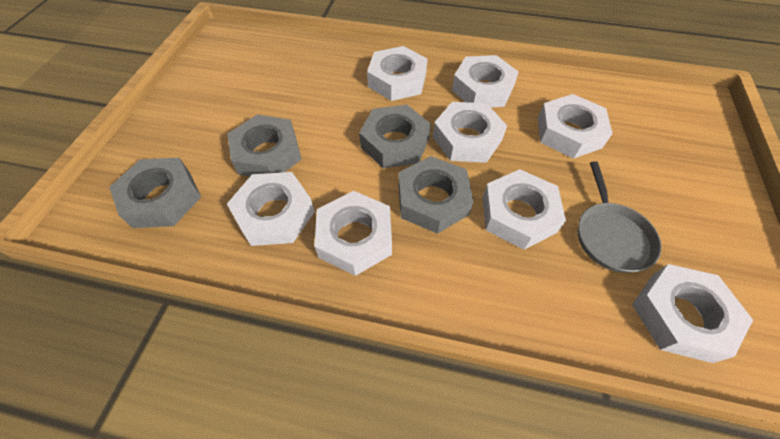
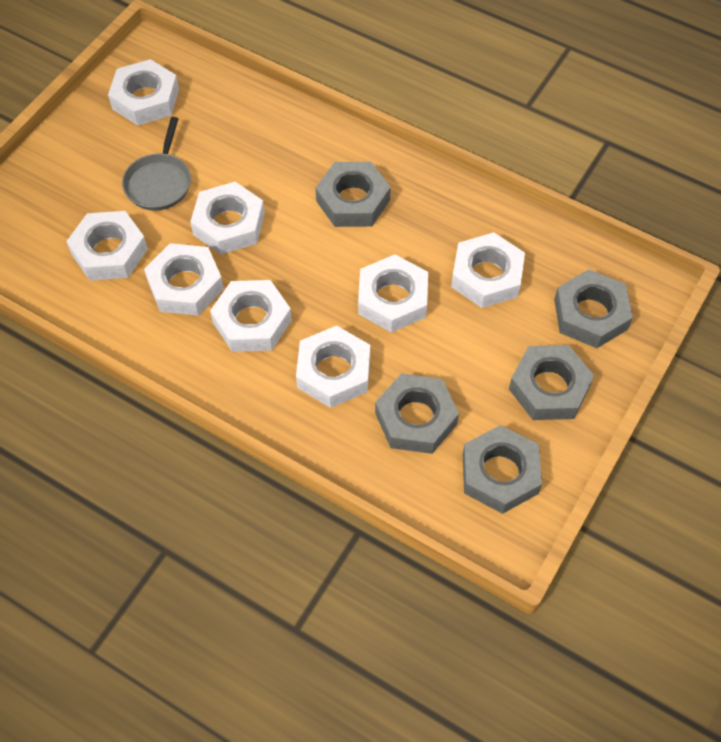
grey nut: [109,158,201,228] [227,115,302,177] [359,105,431,168] [398,156,473,234] = 4 -> [316,162,391,227] [375,373,459,454] [463,425,542,514] [509,345,594,420] [554,269,633,348] = 5

